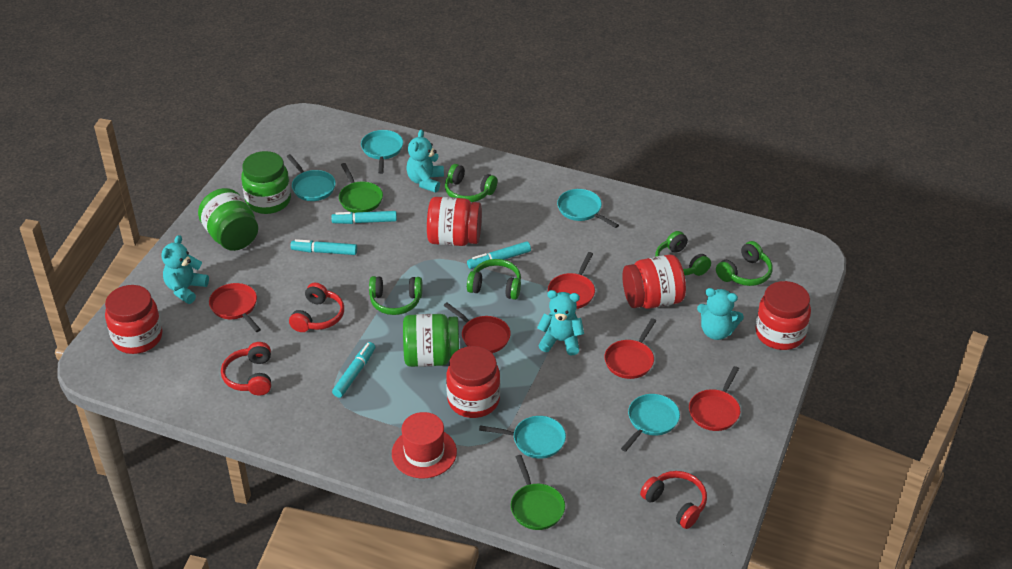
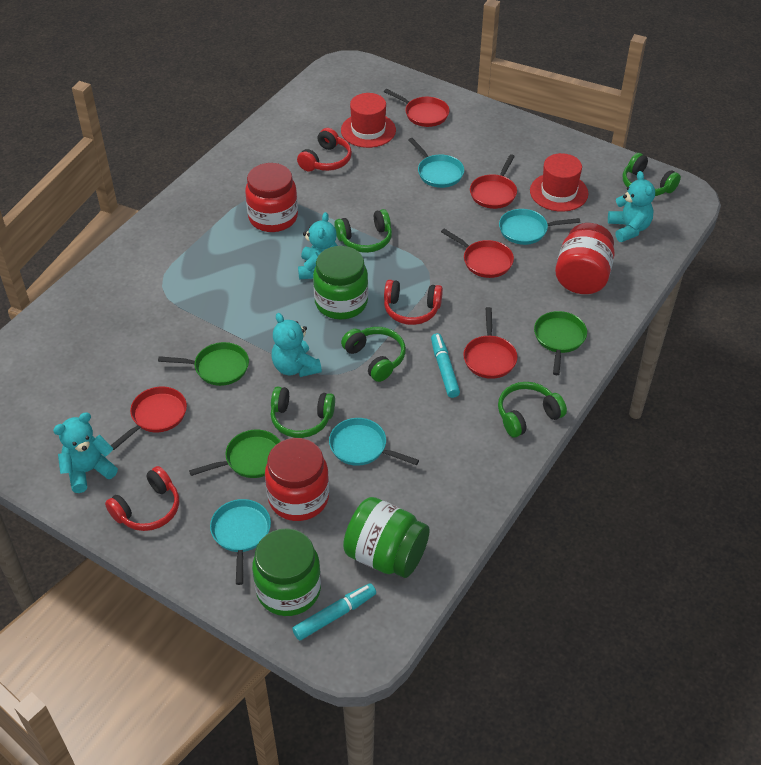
green pan: [339,163,383,213] [511,455,565,530] = 2 -> [158,342,249,386] [189,430,281,478] [534,311,587,375] = 3
red hat: [392,412,457,478] = 1 -> [341,93,396,148] [530,153,588,212] = 2
red jar: [105,285,163,354] [427,197,482,246] [446,346,500,418] [622,254,686,309] [755,281,811,350] = 5 -> [245,163,298,232] [265,438,329,521] [555,223,615,294] = 3
turquoise marker: [290,239,357,255] [331,211,397,224] [332,342,375,398] [467,241,531,269] = 4 -> [292,583,376,640] [431,333,460,398] = 2
turquoise pan: [287,154,336,201] [361,130,403,174] [479,416,566,459] [557,189,619,228] [621,394,680,452] = 5 -> [210,499,271,585] [329,418,419,466] [408,138,464,188] [499,209,580,245] = 4

